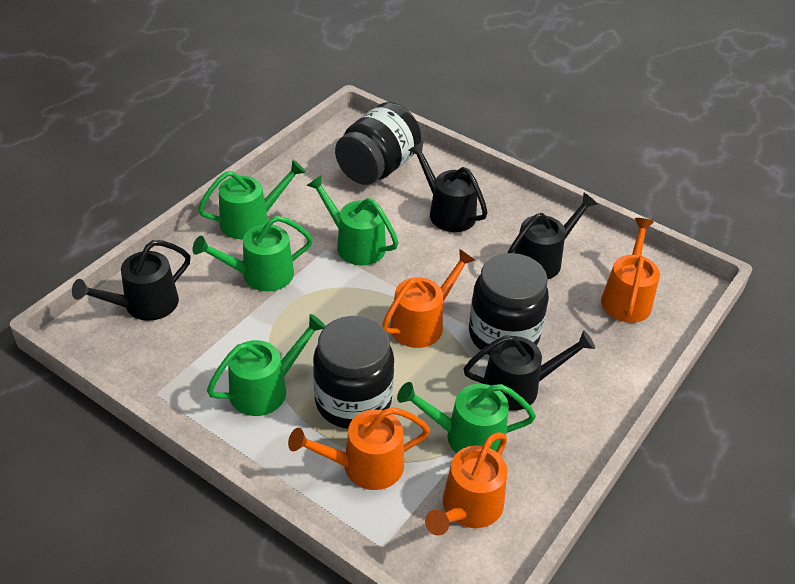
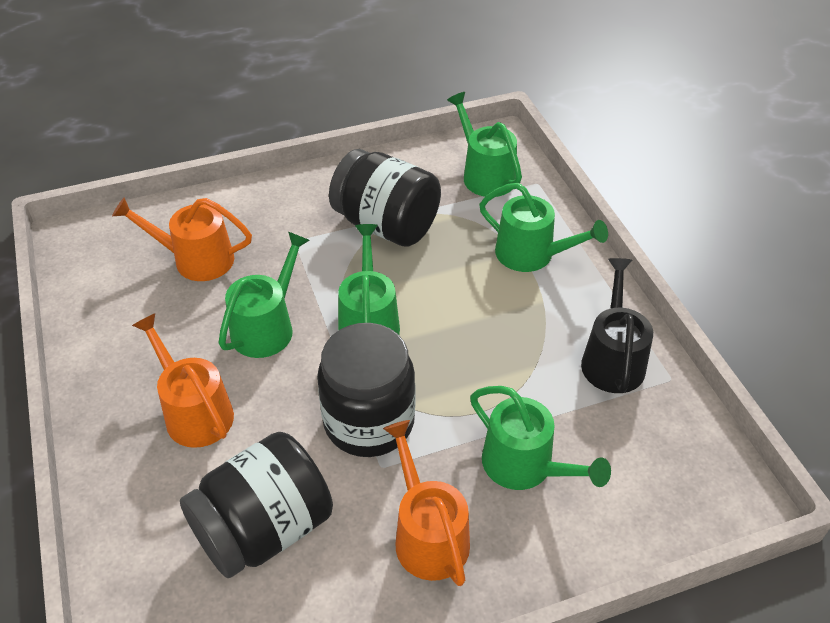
black watering can: [72,240,191,321] [408,142,488,232] [464,330,595,411] [508,192,598,279] = 4 -> [581,258,653,393] = 1
orange watering can: [288,407,430,490] [382,249,475,348] [425,432,507,536] [601,218,660,323] = 4 -> [112,197,252,281] [132,313,234,448] [383,420,470,586] = 3

